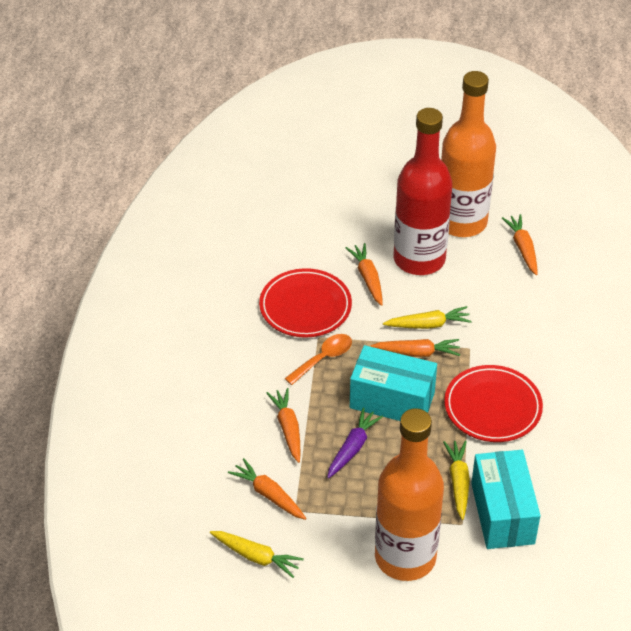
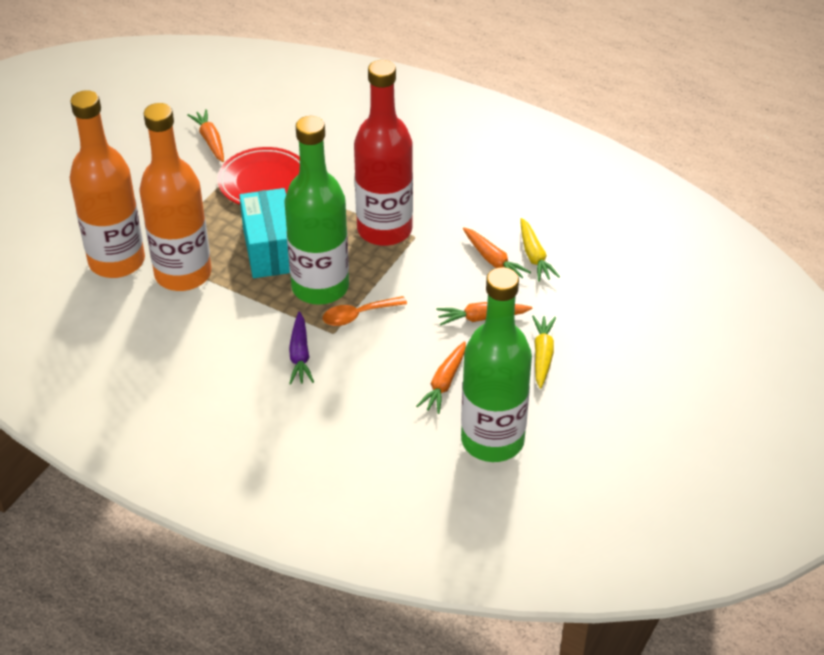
green bottle: none = 0 -> [284,116,349,305] [461,267,532,462] = 2
orange carrot: [228,458,306,520] [267,388,301,463] [346,243,383,306] [370,339,460,357] [502,214,537,275] = 5 -> [187,109,224,162] [416,341,466,414] [437,302,532,326] [463,227,531,278] = 4
red plate: [259,268,352,337] [444,365,543,442] = 2 -> [217,147,300,205] = 1
turquoise box: [350,345,437,421] [471,450,541,549] = 2 -> [239,188,290,278] = 1
yellow carrot: [210,531,304,578] [383,306,472,329] [443,440,470,520] = 3 -> [521,218,560,282] [532,315,556,389] = 2

